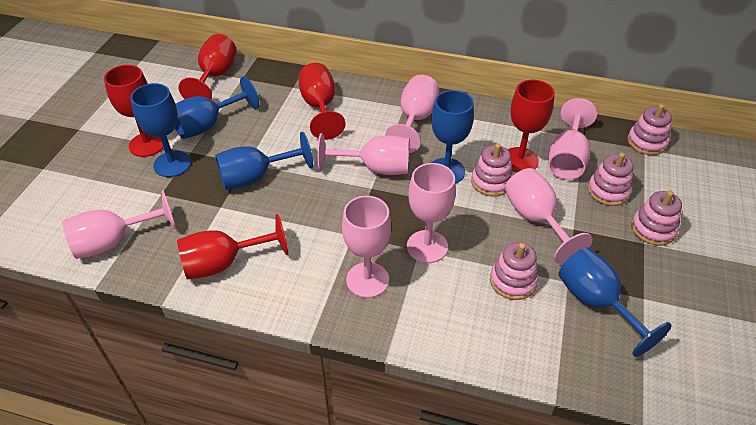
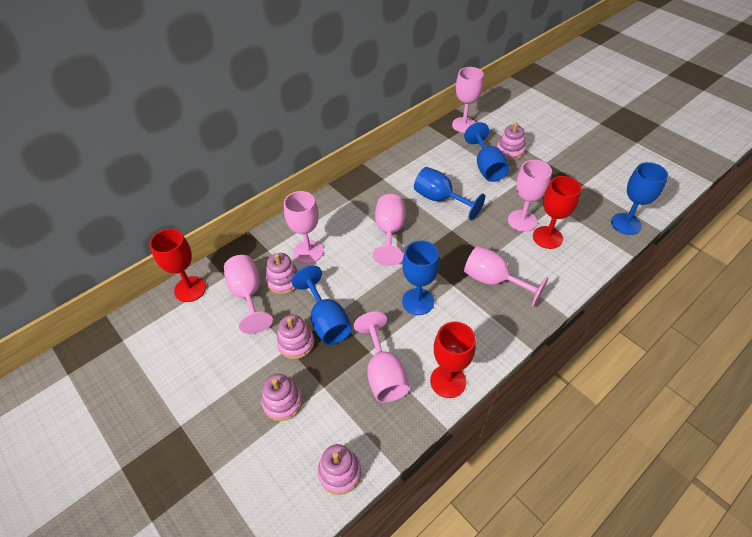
red goblet: [104,65,164,157] [177,214,288,280] [179,34,237,100] [299,63,345,140] [508,80,555,172] = 5 -> [150,229,206,302] [430,322,476,398] [533,176,581,249] = 3

